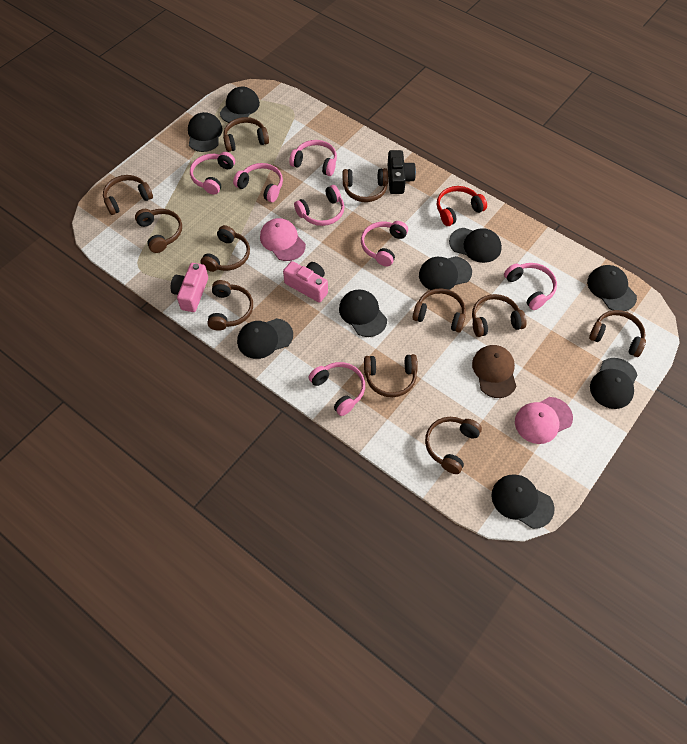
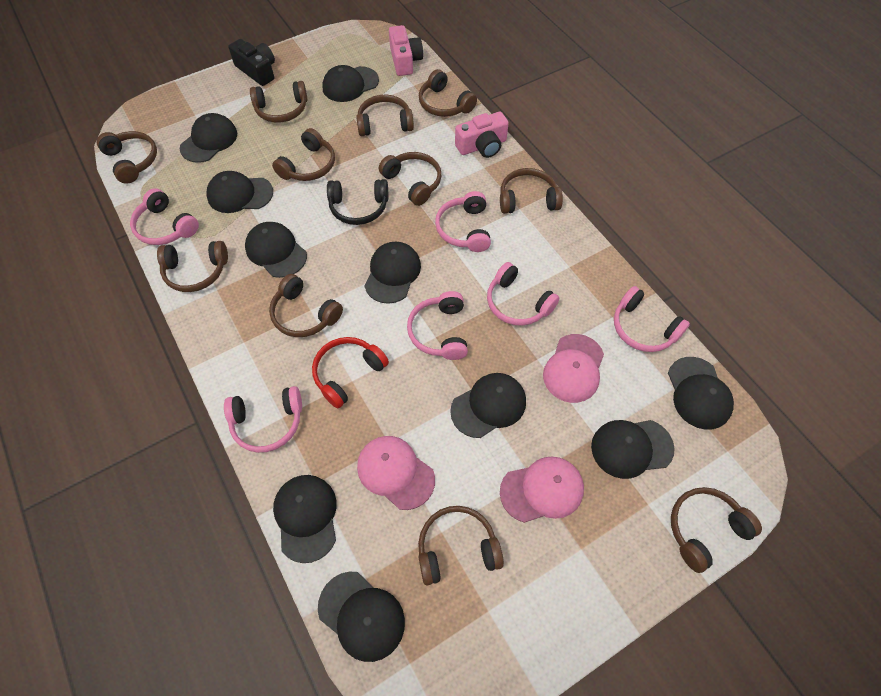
black cap: [188,112,223,152] [220,87,260,123] [237,318,293,359] [339,289,387,337] [419,256,472,290] [449,228,502,263] [491,474,555,529] [587,265,637,311] [590,358,637,409] = 9 -> [180,113,237,163] [206,171,273,213] [245,222,307,278] [273,475,337,563] [318,572,405,662] [322,65,379,102] [365,242,421,304] [450,373,526,438] [591,420,675,479] [668,357,734,430] = 10
black headphones: none = 0 -> [327,179,388,225] = 1
brown cap: [472,345,516,398] = 1 -> none = 0
pink cap: [260,218,306,261] [515,397,573,444] = 2 -> [357,436,435,510] [500,456,584,523] [543,334,604,403] = 3
pink headphones: [190,152,235,195] [233,163,283,202] [289,140,337,176] [294,185,344,226] [309,362,365,416] [361,221,408,266] [504,263,557,310] = 7 -> [130,188,199,245] [224,386,302,453] [407,291,468,360] [435,191,491,252] [487,262,559,326] [614,286,690,352] = 6

